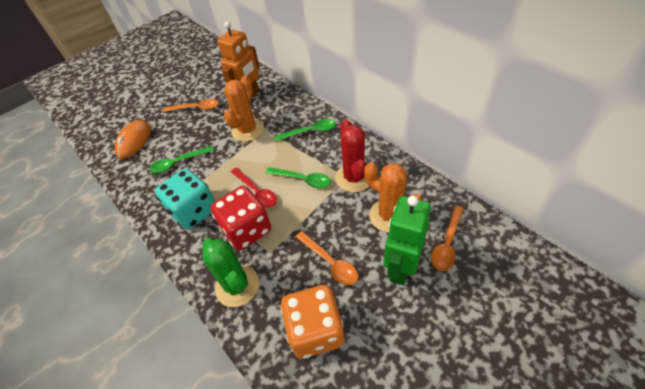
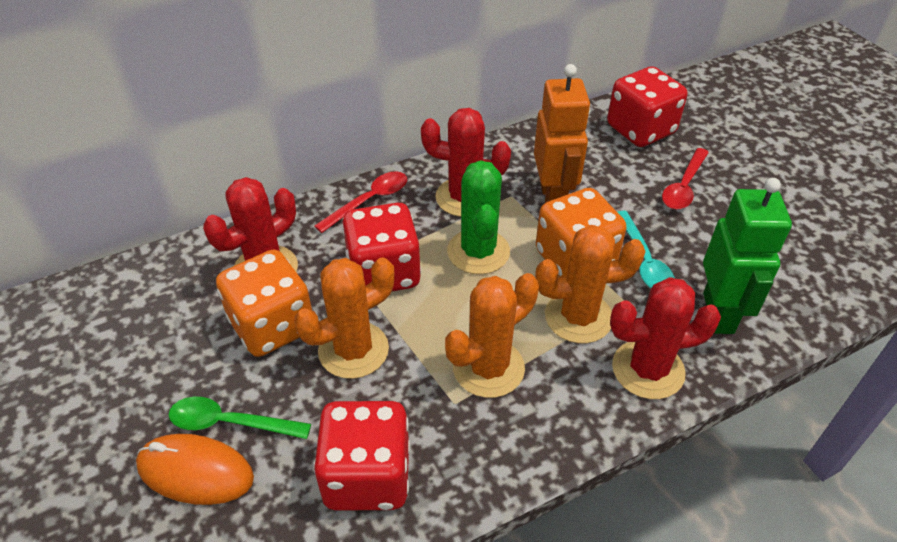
green spoon: [149,146,214,173] [266,167,331,188] [274,119,336,141] = 3 -> [169,397,311,439] = 1
orange cactus: [224,76,264,142] [364,162,423,233] = 2 -> [294,258,394,379] [445,273,539,398] [535,225,646,343] = 3
orange dice: [281,285,344,359] = 1 -> [216,249,312,357] [536,188,626,277] = 2
orange spoon: [163,99,219,112] [296,231,358,285] [431,205,464,271] = 3 -> none = 0
red cactus: [335,119,369,192] = 1 -> [203,177,298,271] [421,108,511,217] [610,277,721,399] = 3
red dice: [210,186,271,250] = 1 -> [313,401,410,511] [342,203,421,291] [607,66,687,147] = 3
red spoon: [231,167,277,208] = 1 -> [314,171,407,233] [662,148,709,209] = 2
turquoise dice: [155,169,215,230] = 1 -> none = 0
turquoise spoon: none = 0 -> [618,211,675,288] = 1

